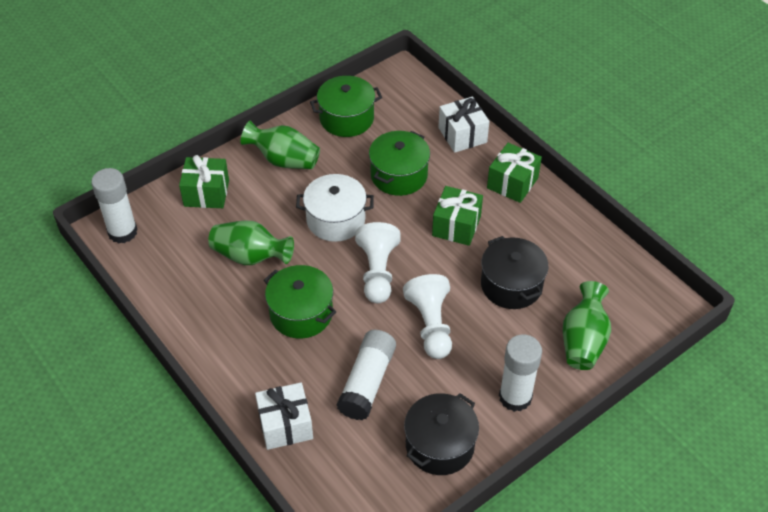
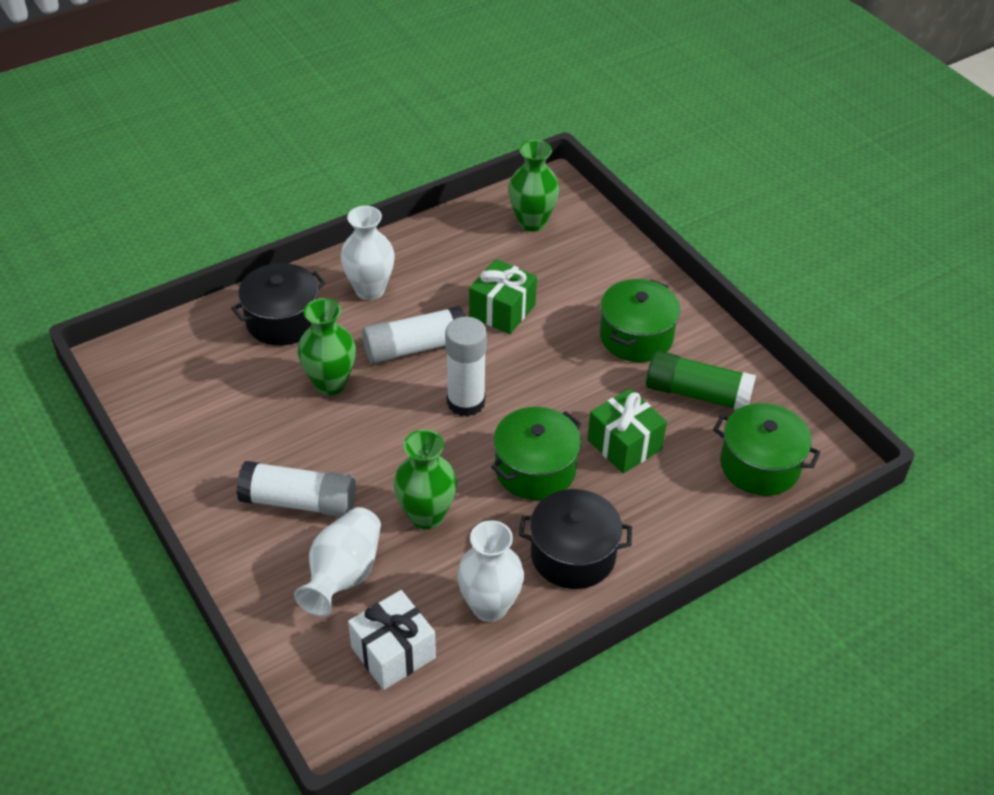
green gift: [179,155,229,208] [432,186,483,246] [487,143,542,203] = 3 -> [469,259,537,334] [587,388,667,474] = 2
green glue stick: none = 0 -> [646,351,756,410] = 1
white gift: [255,382,313,450] [438,97,489,153] = 2 -> [348,590,436,690] = 1
white pawn: [355,222,400,304] [403,274,452,359] = 2 -> none = 0
white pot: [296,174,374,242] = 1 -> none = 0
white vase: none = 0 -> [294,507,381,617] [340,206,395,300] [457,520,524,622] = 3

